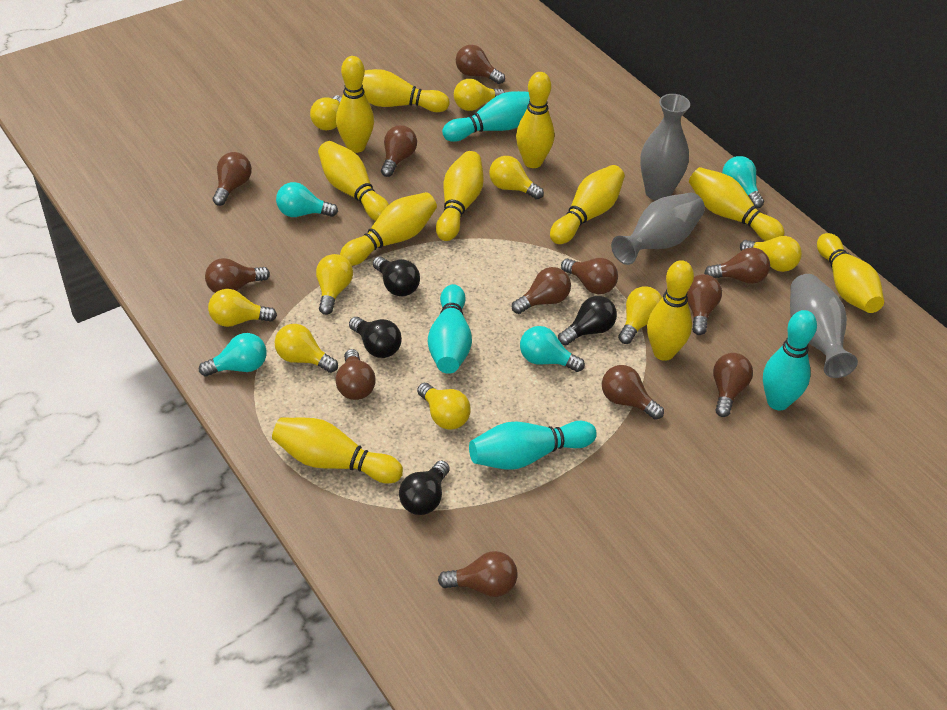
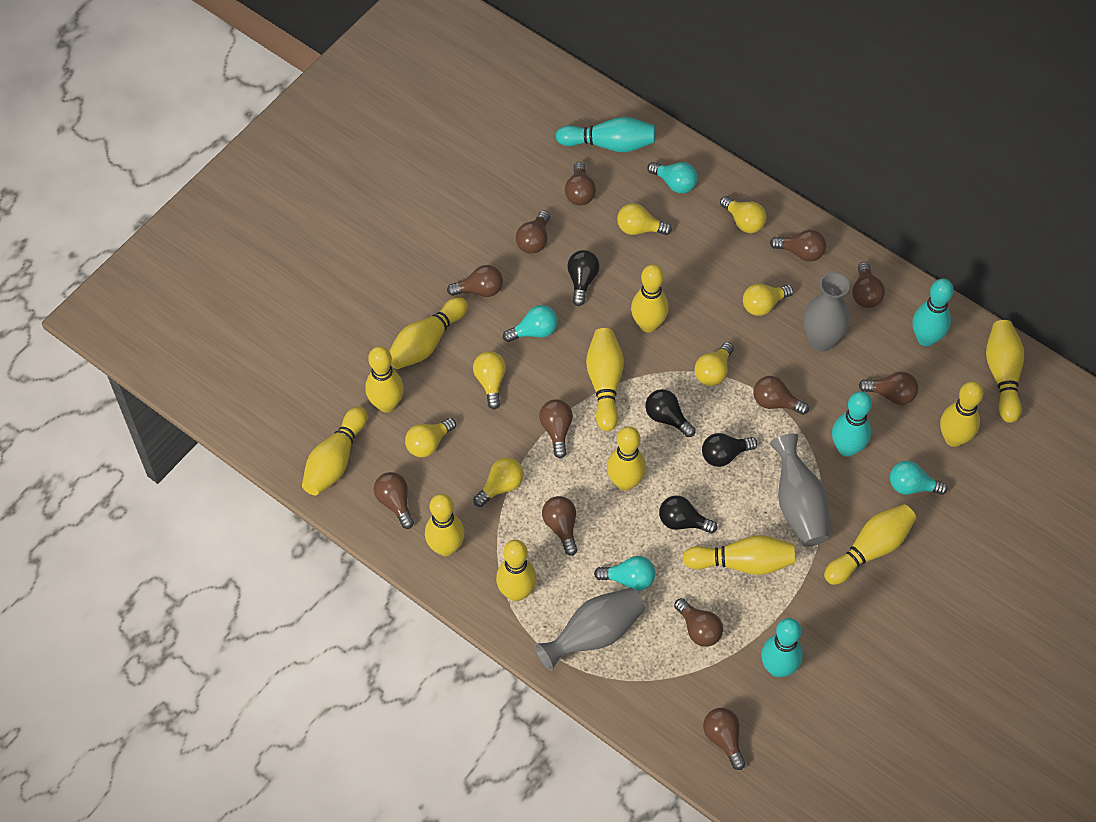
yellow bowling pin: [272,418,403,484] [318,141,389,221] [336,56,374,153] [340,192,437,266] [362,69,450,112] [436,151,484,241] [516,72,554,168] [550,165,625,244] [647,260,694,361] [689,167,785,241] [817,233,884,313] = 11 -> [302,407,367,495] [365,346,404,413] [389,297,468,369] [425,494,465,556] [496,540,537,601] [586,328,624,431] [607,426,646,491] [631,264,669,332] [682,535,795,575] [824,504,917,585] [940,381,983,447] [986,320,1024,423] = 12
yellow light bulb: [208,289,277,327] [274,324,338,373] [310,95,342,130] [316,254,353,315] [417,383,471,430] [454,79,505,111] [489,156,544,200] [618,286,662,344] [740,236,802,272] = 9 -> [405,418,456,457] [473,351,506,409] [473,457,524,507] [617,203,672,235] [694,342,734,386] [720,196,766,233] [743,283,794,316] = 7

